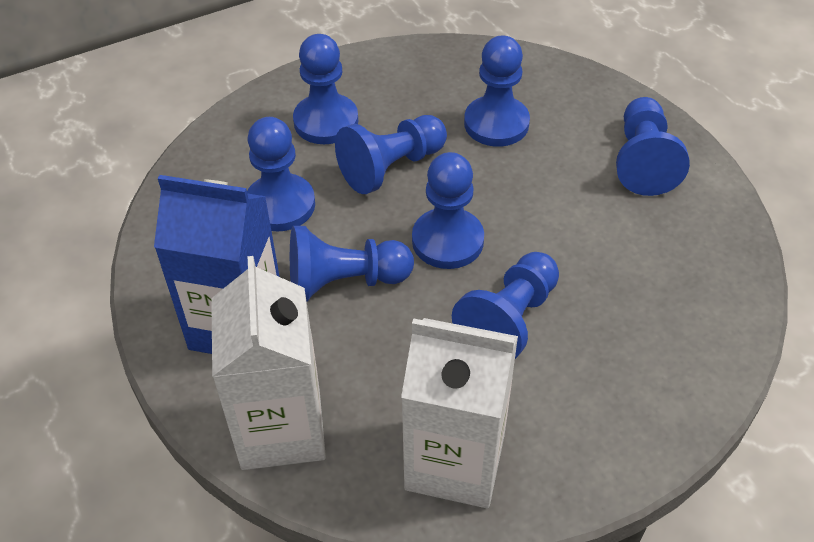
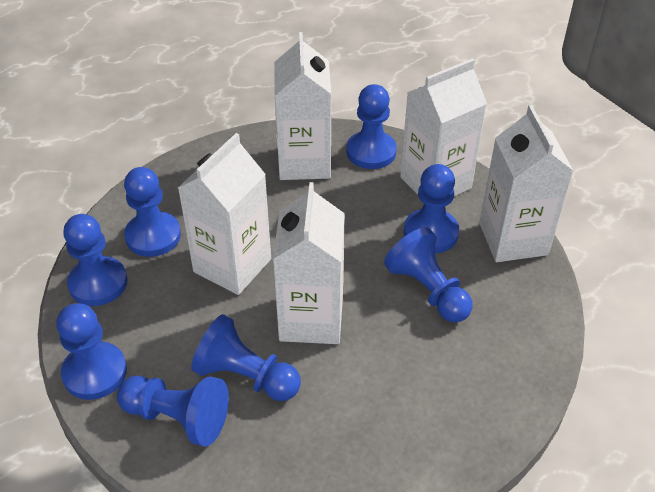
blue carton: [154,175,280,354] = 1 -> none = 0
white carton: [211,256,326,470] [401,318,518,508] = 2 -> [178,133,271,295] [273,182,345,344] [274,32,331,180] [400,58,487,196] [479,105,573,262] = 5

